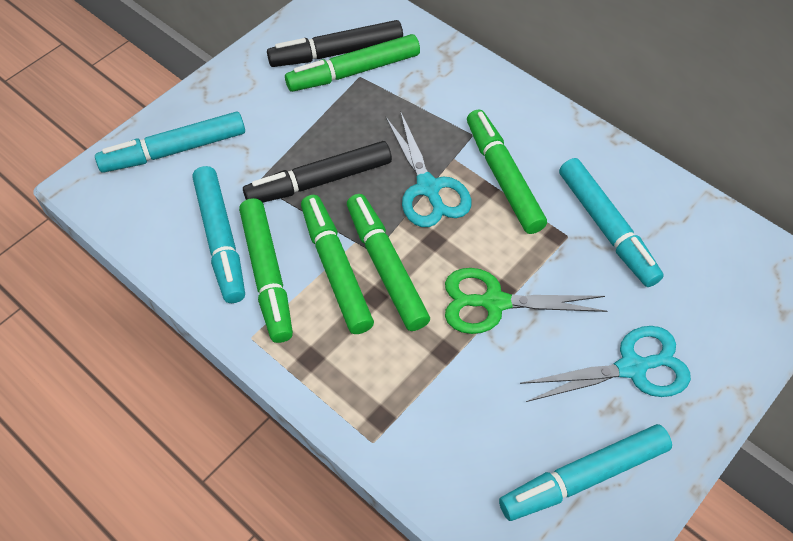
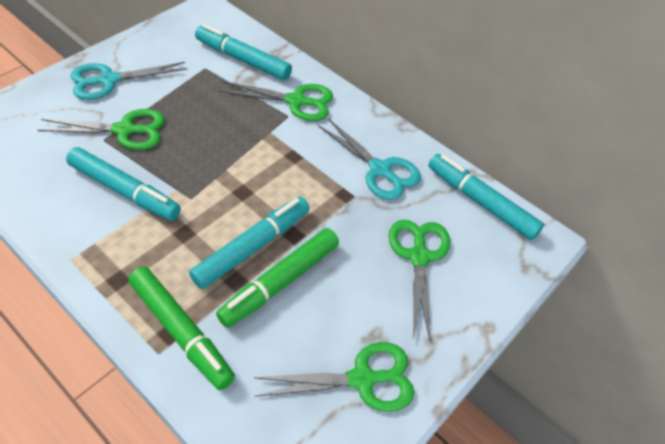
black marker: [243,141,392,203] [267,20,403,67] = 2 -> none = 0
green marker: [239,198,293,343] [285,34,420,92] [301,195,374,334] [347,194,430,331] [467,109,547,234] = 5 -> [128,267,235,390] [216,228,339,328] = 2
green scissors: [445,268,607,334] = 1 -> [38,109,165,150] [219,81,333,121] [254,342,414,412] [389,220,450,340] = 4

